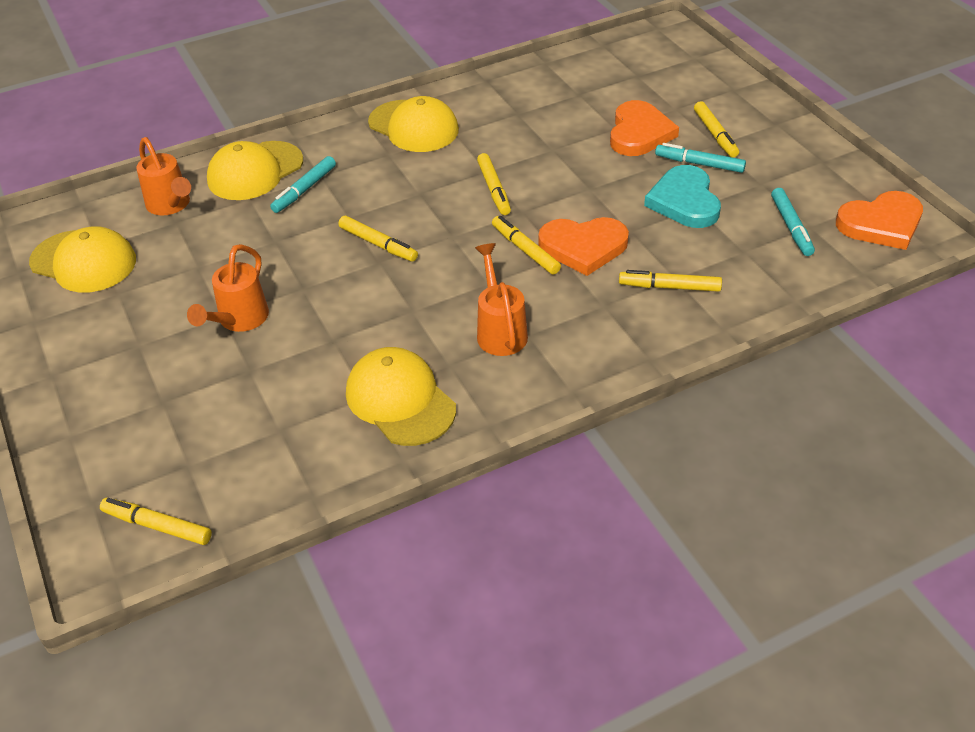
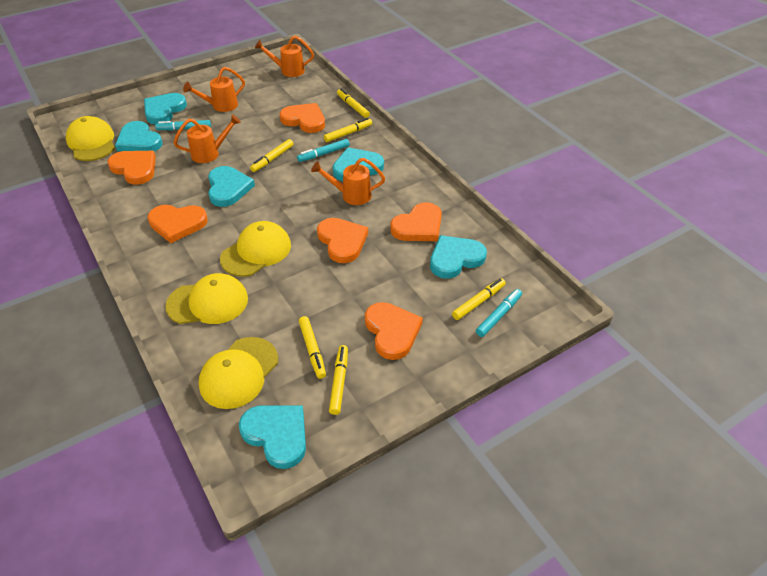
orange heart: [538,217,629,276] [610,100,679,156] [836,191,923,250] = 3 -> [108,151,156,185] [148,205,208,243] [280,103,325,133] [317,218,368,263] [365,302,423,360] [390,202,442,241] = 6
orange watering can: [136,137,191,215] [187,244,269,332] [475,243,528,356] = 3 -> [174,114,241,163] [183,67,245,112] [255,36,314,77] [311,158,385,205] = 4
turquoise heart: [644,165,721,228] = 1 -> [115,121,163,151] [144,93,187,124] [208,166,255,207] [239,405,306,469] [333,147,384,181] [430,235,487,279] = 6

